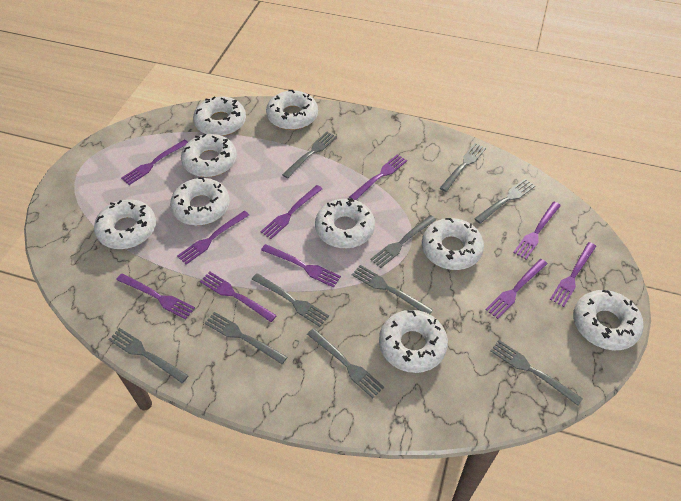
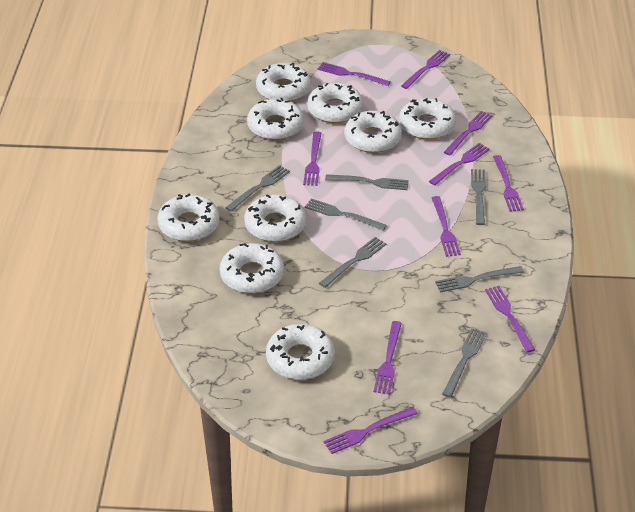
grey fork: [108,328,189,383] [205,312,287,364] [252,273,329,327] [282,132,337,179] [307,328,384,398] [352,265,433,314] [370,215,436,268] [440,143,486,192] [474,179,535,224] [490,340,583,406] = 10 -> [225,165,290,212] [305,198,387,231] [319,237,386,288] [325,174,409,190] [435,266,524,292] [442,328,487,398] [471,169,486,225] = 7

